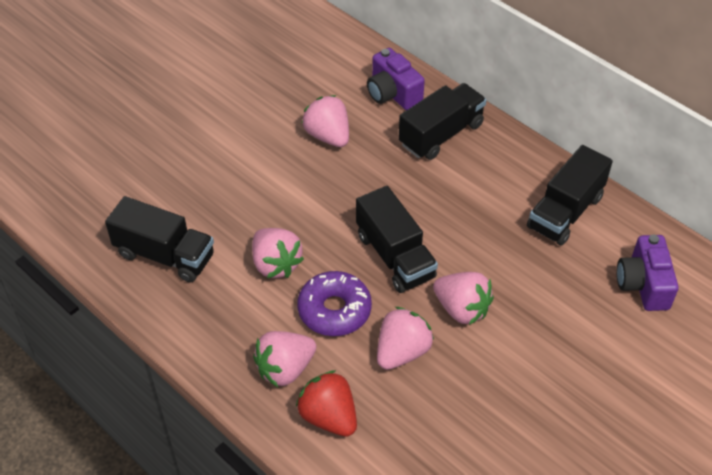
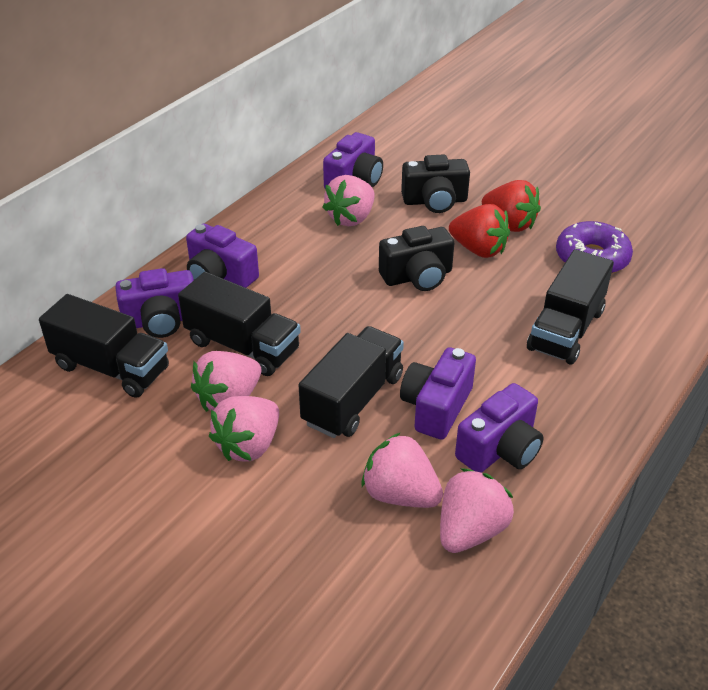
black camera: none = 0 -> [379,226,454,291] [401,154,470,213] = 2
purple camera: [367,48,425,110] [617,235,679,311] = 2 -> [115,268,194,338] [186,224,259,288] [323,132,383,189] [400,347,476,440] [455,383,544,473] = 5
red strawberry: [296,370,357,437] = 1 -> [449,204,510,258] [482,180,541,232] = 2

